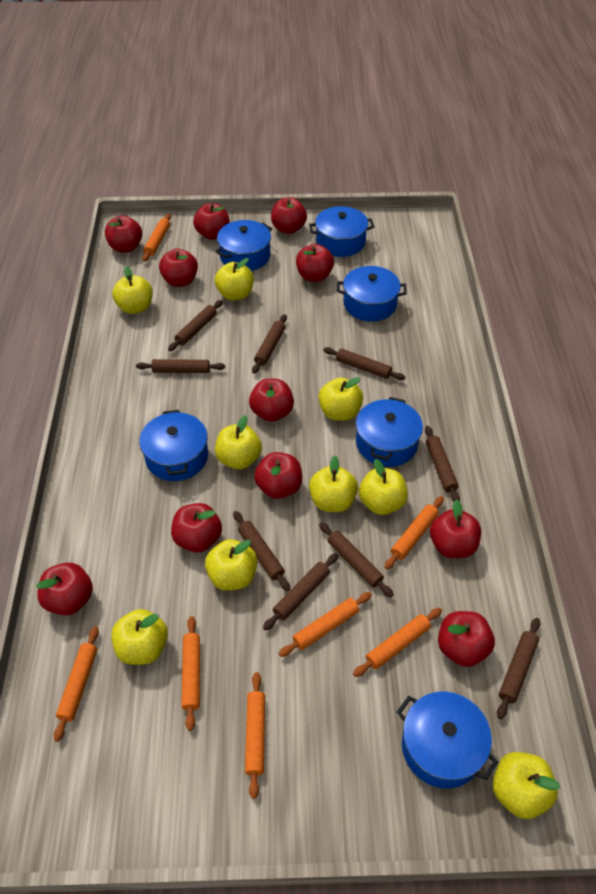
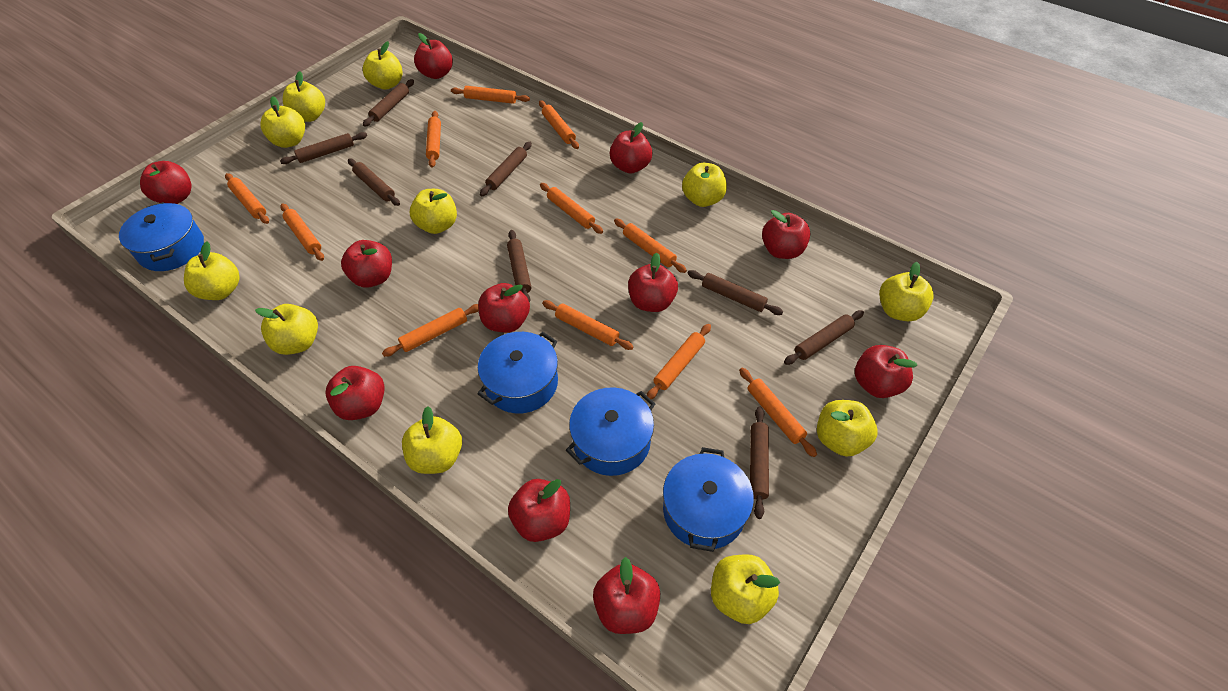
blue pot: [139,410,208,481] [215,220,272,271] [309,206,374,257] [337,266,407,322] [356,397,423,467] [397,692,498,789] = 6 -> [119,202,204,271] [477,332,558,413] [566,387,655,476] [663,447,754,552] = 4
brown rolling pin: [136,359,225,373] [168,300,223,351] [233,511,291,592] [252,314,287,374] [263,553,338,631] [319,522,394,597] [323,347,406,380] [425,426,460,502] [497,618,540,719] = 9 -> [280,132,367,164] [348,159,400,206] [363,79,414,127] [480,142,532,196] [507,230,532,303] [688,270,783,315] [750,407,769,519] [784,310,864,365] = 8
orange rolling pin: [54,626,99,742] [142,214,171,262] [181,616,200,731] [245,672,265,799] [279,592,372,657] [353,608,442,677] [385,496,444,570] = 7 -> [225,173,269,224] [280,204,324,261] [382,304,479,357] [426,111,441,168] [451,86,530,104] [539,100,579,149] [540,183,603,234] [542,300,634,350] [614,219,687,273] [647,324,711,399] [739,368,817,457] = 11
yellow apple: [111,609,168,665] [112,266,153,314] [205,539,257,591] [215,258,254,301] [215,415,262,469] [309,456,358,512] [318,377,363,421] [359,459,408,515] [493,752,560,819] = 9 -> [184,242,240,300] [255,304,318,355] [260,96,305,148] [283,71,325,122] [363,41,403,90] [402,406,462,474] [410,189,457,234] [682,163,727,207] [711,554,780,624] [817,400,877,457] [879,262,934,321] = 11

